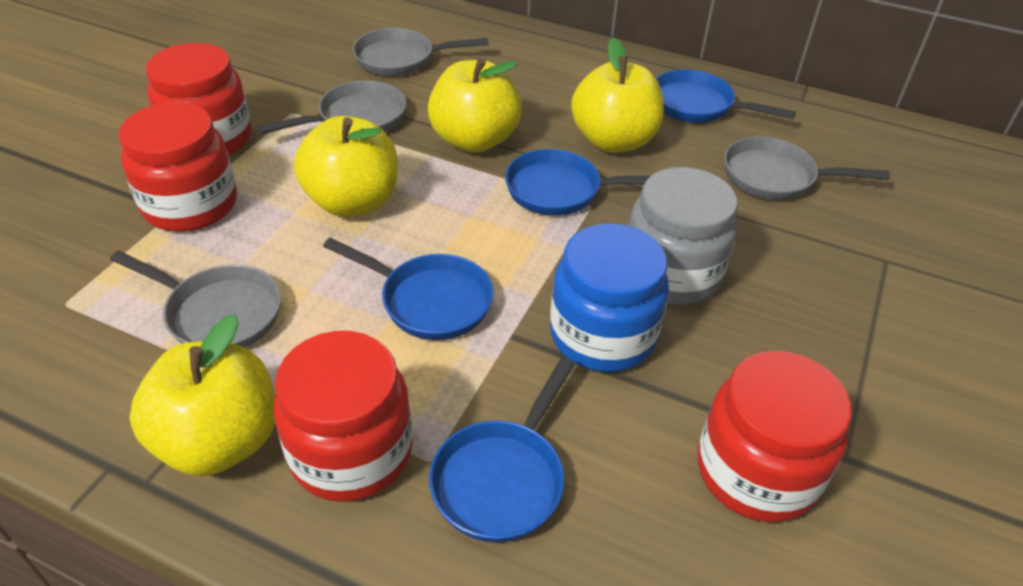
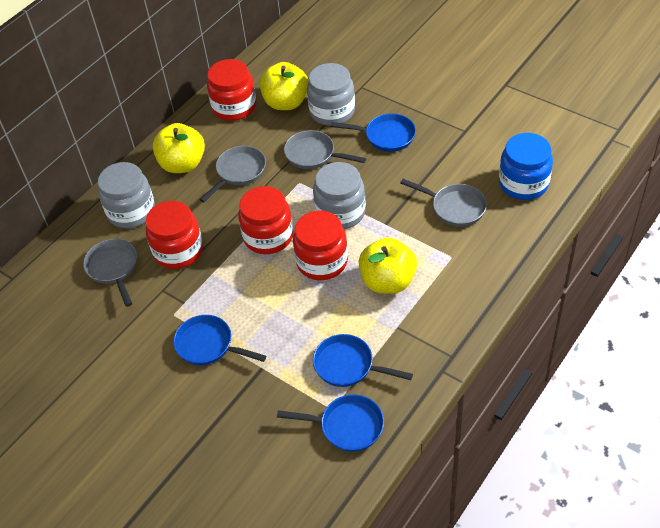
grey jar: [628,167,737,305] = 1 -> [98,162,155,228] [307,63,355,126] [313,162,366,229] = 3
yellow apple: [130,314,275,476] [294,116,398,217] [428,58,522,153] [571,37,664,153] = 4 -> [153,123,205,173] [260,62,309,110] [359,237,417,294] = 3

